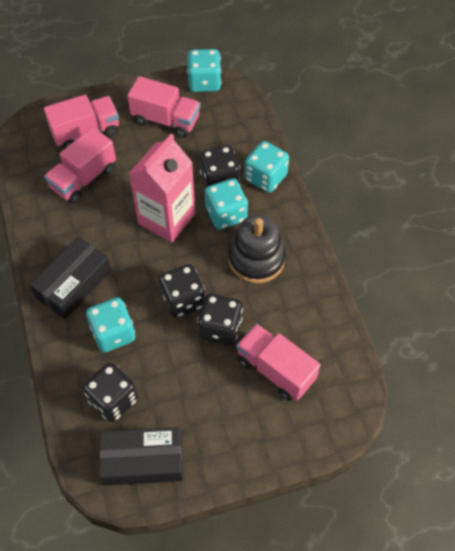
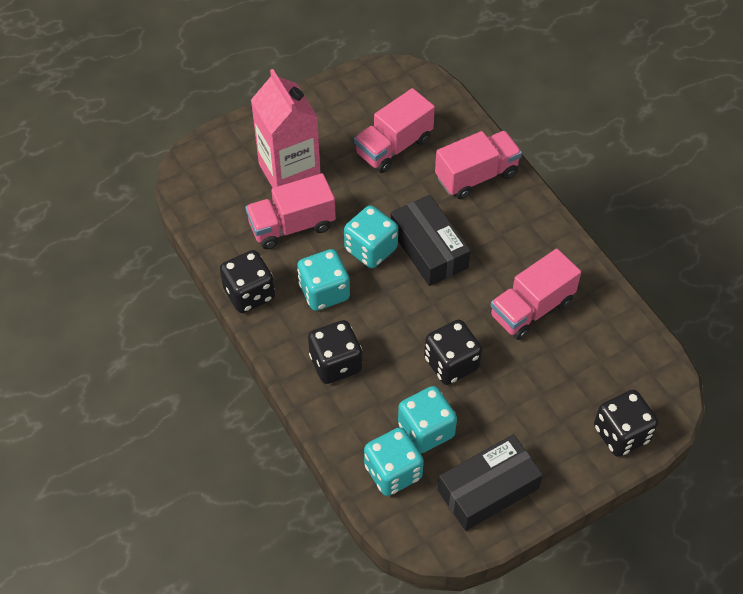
black stacking toy: [228,214,286,283] = 1 -> none = 0

